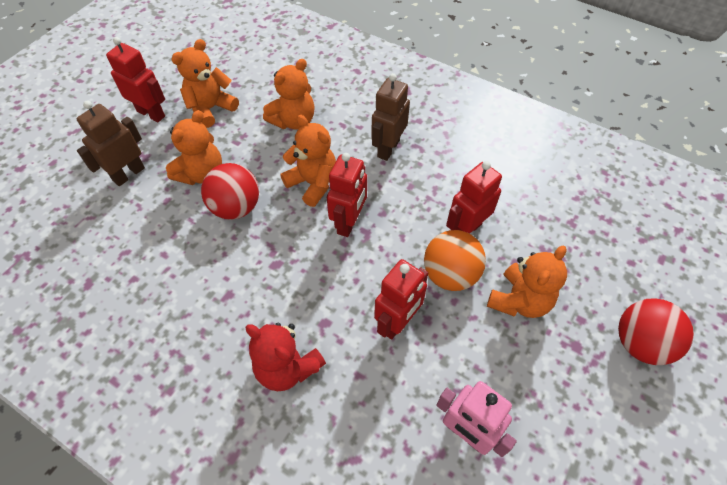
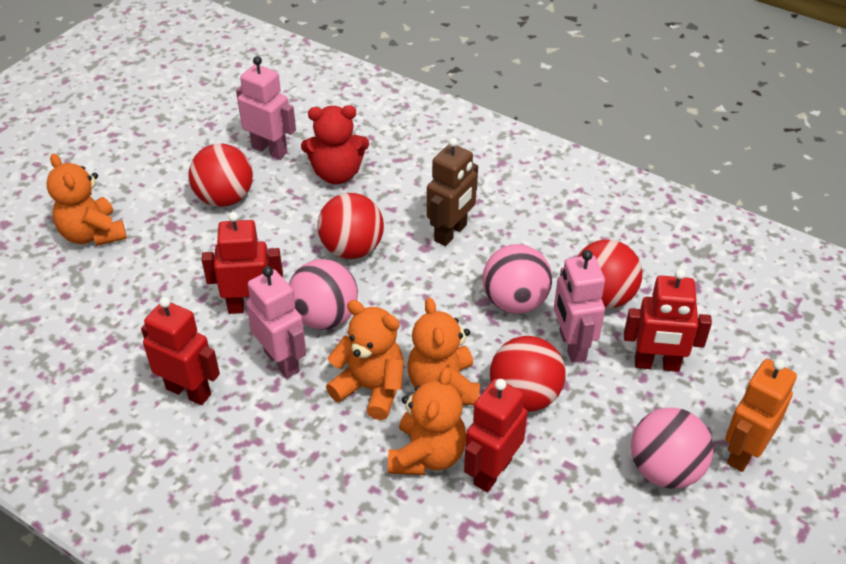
brown robot: [77,101,145,186] [371,73,410,161] = 2 -> [427,137,478,246] = 1
orange ball: [424,230,486,291] = 1 -> none = 0
orange robot: none = 0 -> [725,359,797,472] = 1
orange teddy bear: [166,110,222,185] [171,39,239,128] [263,59,315,130] [280,115,336,207] [487,246,567,318] = 5 -> [46,153,127,246] [326,300,404,420] [388,367,466,475] [407,298,480,405] = 4
pink ball: none = 0 -> [289,259,358,330] [483,244,552,314] [631,408,713,489] = 3
pink robot: [436,381,517,457] = 1 -> [236,56,296,159] [246,266,306,378] [554,250,605,363] = 3
red ball: [201,163,259,220] [618,298,694,365] = 2 -> [189,143,253,207] [317,193,384,259] [490,336,566,412] [577,239,642,309] = 4

